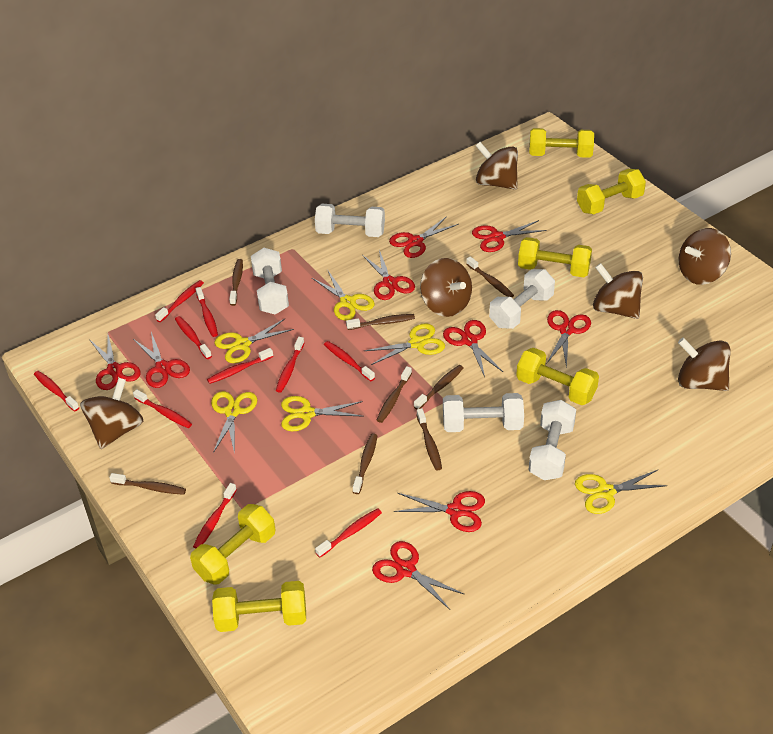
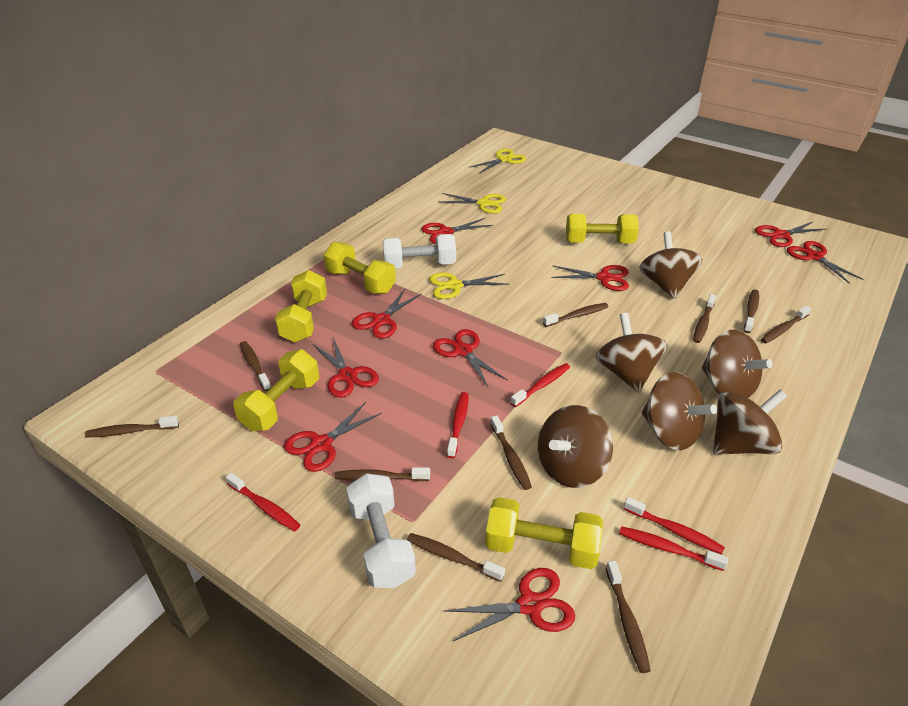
brown toothbrush: [109,473,186,495] [229,259,243,306] [346,314,415,330] [353,433,377,494] [377,366,412,423] [414,365,463,410] [417,408,442,471] [466,257,514,297] = 8 -> [85,416,179,438] [240,341,271,391] [335,467,430,481] [407,533,505,582] [490,415,532,490] [543,303,609,327] [606,561,651,673] [693,294,716,343] [744,289,759,333] [761,306,811,343] = 10
red toothbrush: [34,371,79,411] [133,389,192,428] [155,280,204,322] [175,316,212,359] [193,483,237,549] [195,287,218,337] [207,348,273,384] [276,337,304,393] [315,508,382,557] [324,341,375,381] = 10 -> [226,472,300,531] [447,392,469,458] [511,363,570,407] [619,526,728,571] [624,497,725,555] = 5
white dumbbell: [251,248,289,314] [315,204,385,237] [443,393,524,432] [489,269,555,329] [529,400,576,480] = 5 -> [346,473,416,588] [383,234,456,268] = 2
yellow dumbbell: [190,504,276,585] [212,581,306,632] [516,348,599,405] [518,237,592,277] [529,128,594,158] [577,169,646,214] = 6 -> [233,349,319,431] [275,270,327,343] [324,242,396,294] [485,497,603,569] [566,214,639,243] = 5
yellow scissors: [211,391,257,454] [214,319,294,363] [281,396,364,431] [312,271,375,321] [364,323,445,365] [575,470,667,514] = 6 -> [429,272,509,299] [439,193,506,214] [469,149,526,173] = 3

